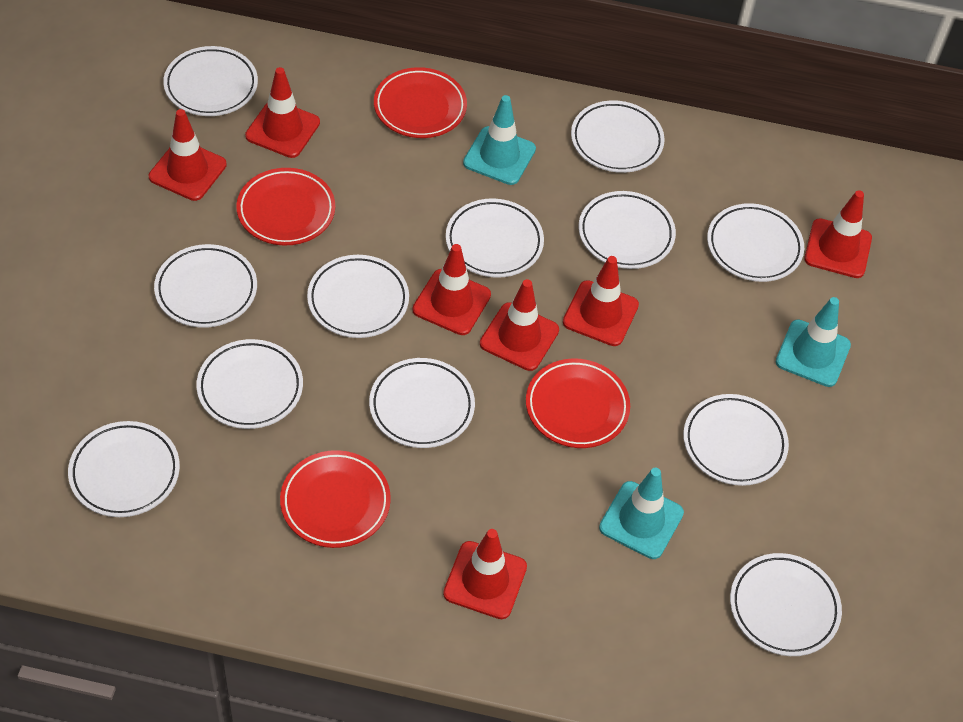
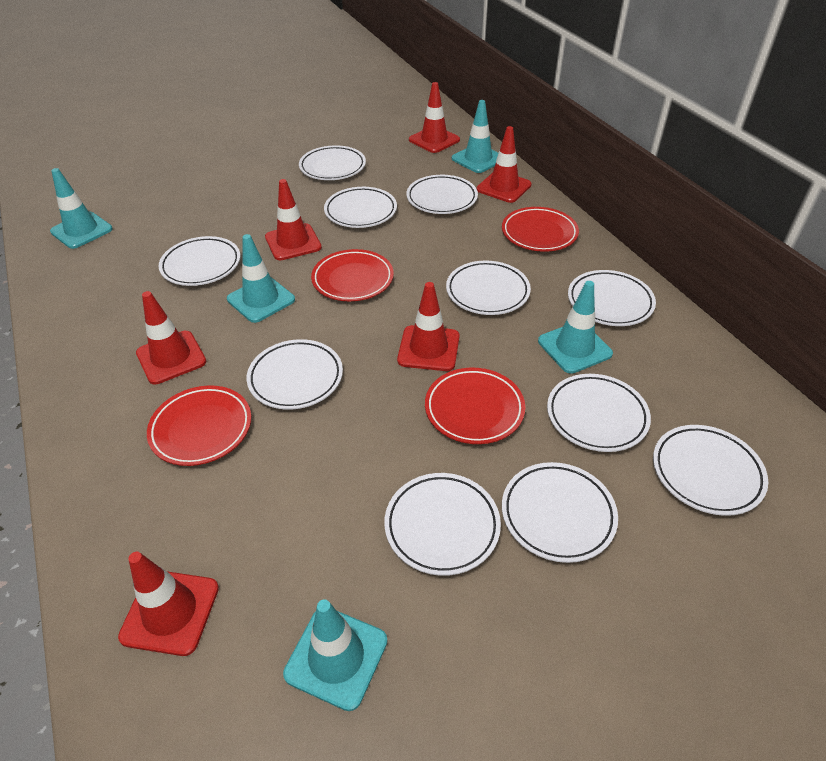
red traffic cone: [149,109,227,201] [245,67,320,158] [412,244,491,335] [443,529,527,619] [480,279,559,371] [563,256,639,346] [804,190,872,278] = 7 -> [118,552,219,656] [136,291,206,384] [265,179,322,260] [397,282,460,371] [409,82,460,153] [476,126,532,203] = 6
turquoise traffic cone: [463,95,536,185] [599,467,684,559] [776,297,851,387] = 3 -> [50,168,113,249] [227,234,295,323] [283,599,387,711] [452,100,498,173] [538,281,613,374] = 5
white plate: [68,421,180,517] [154,244,257,328] [163,46,258,116] [196,339,303,429] [307,255,409,338] [369,358,475,448] [446,198,544,278] [571,100,665,173] [578,191,676,269] [683,394,789,486] [707,203,804,282] [730,553,842,656] = 12 -> [159,236,240,286] [247,339,343,410] [299,145,366,180] [324,187,397,228] [384,473,501,576] [407,175,478,214] [446,261,531,315] [502,462,618,563] [547,374,651,452] [568,270,656,326] [653,425,768,516] = 11

